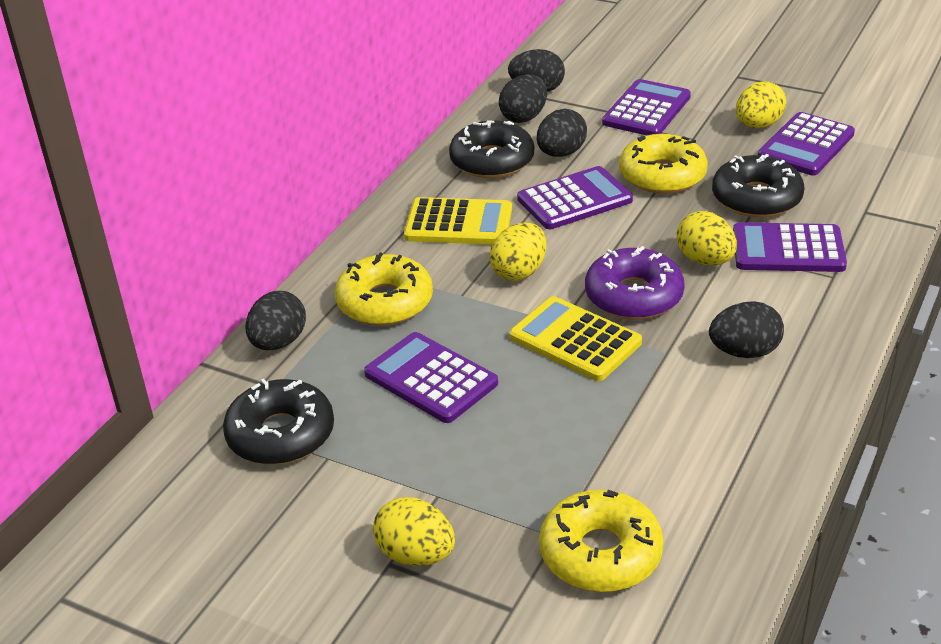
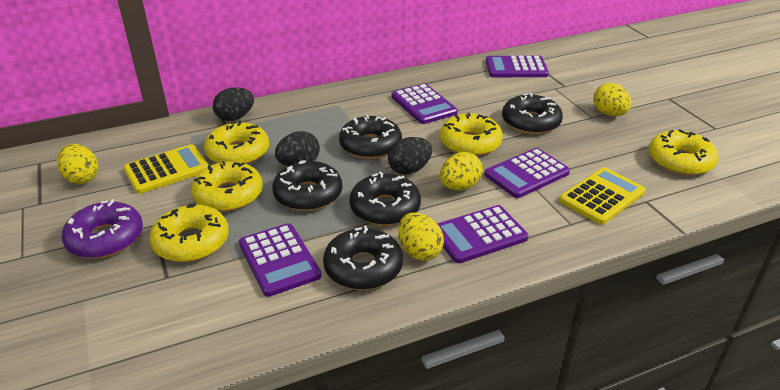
black donut: [223,379,334,465] [449,120,534,178] [712,154,805,218] = 3 -> [272,160,342,211] [323,226,403,290] [339,115,402,159] [349,171,421,226] [502,92,563,134] = 5
black egg: [246,291,306,350] [499,74,547,123] [508,49,565,92] [537,109,587,157] [709,301,784,358] = 5 -> [213,88,254,121] [275,131,320,166] [388,137,432,175] = 3
yellow donut: [335,253,433,326] [539,490,664,592] [619,134,707,194] = 3 -> [149,204,229,262] [191,161,263,212] [204,120,269,164] [440,113,503,156] [649,129,719,176] = 5

